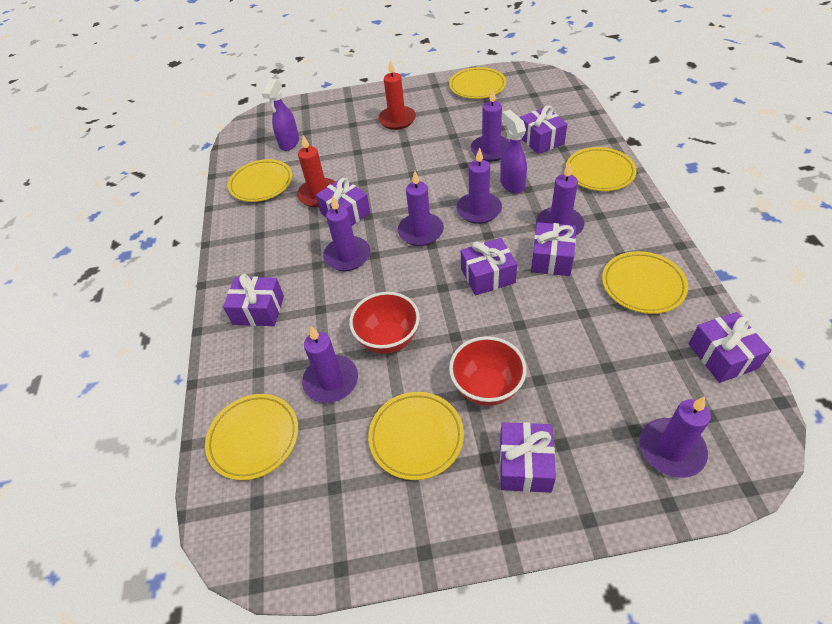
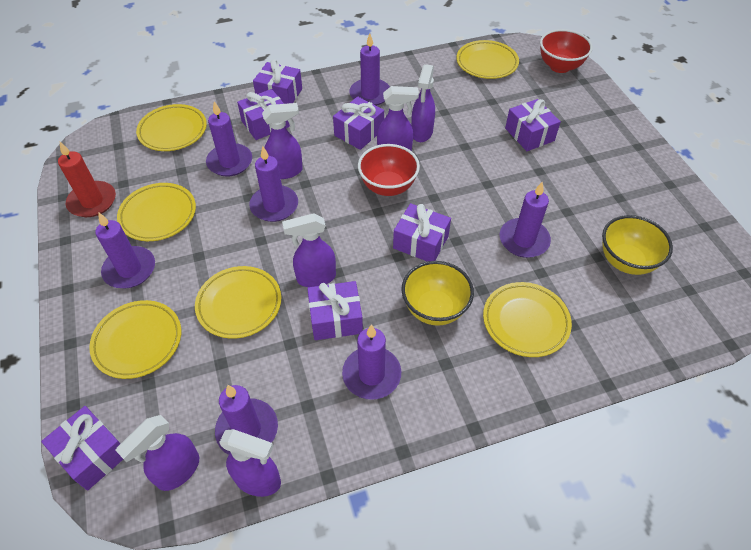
purple spray bottle: [262,79,299,151] [500,110,527,194] = 2 -> [115,415,200,491] [219,429,281,497] [262,103,303,179] [282,213,336,287] [377,86,419,151] [411,64,435,142] = 6
red candle: [297,135,335,207] [378,60,416,130] = 2 -> [58,142,116,217] = 1
yellow bowl: none = 0 -> [401,261,474,326] [602,215,673,275] = 2

